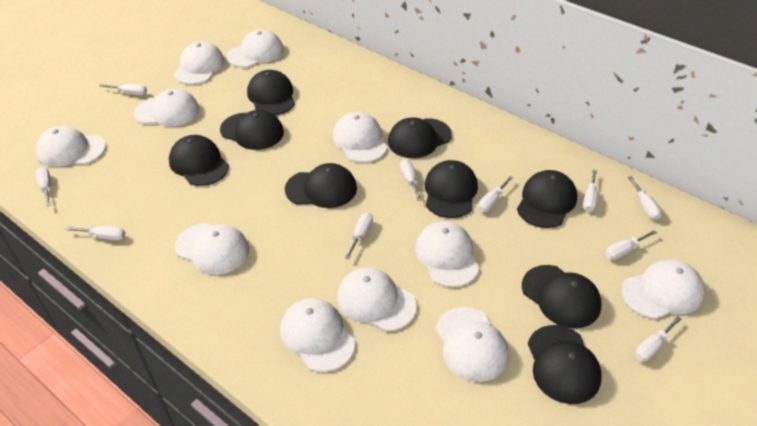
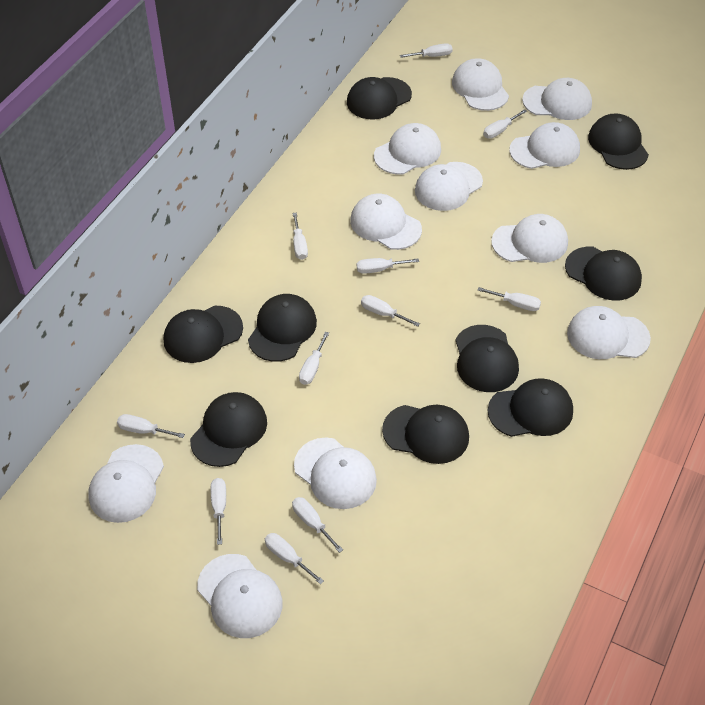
white screwdriver: [36,167,51,206] [65,226,125,240] [99,84,147,96] [345,212,373,259] [400,159,422,201] [478,176,514,212] [583,170,598,212] [605,230,657,260] [628,176,662,220] [635,316,682,361] = 10 -> [117,414,185,438] [211,478,226,545] [265,533,324,585] [292,497,343,553] [293,213,308,260] [299,332,329,385] [357,258,419,274] [361,295,420,327] [400,43,453,58] [478,287,541,311] [483,109,527,139] = 11

